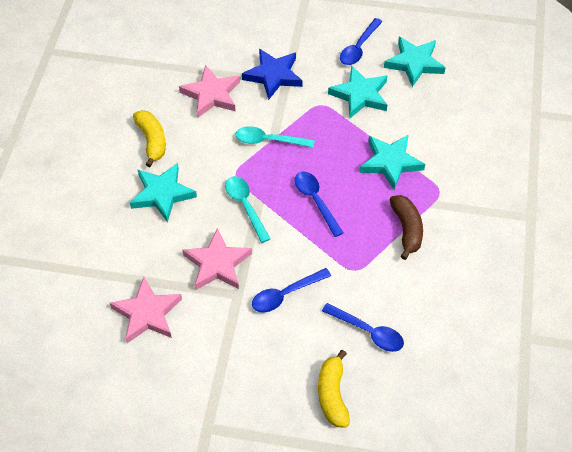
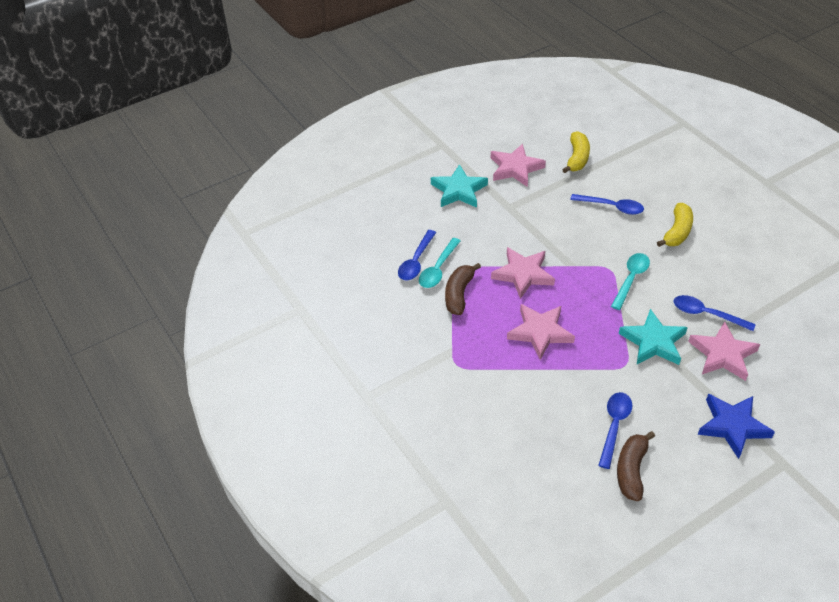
brown banana: [390,195,423,260] = 1 -> [445,263,481,315] [617,431,655,501] = 2
pink star: [110,277,182,343] [179,65,240,118] [183,228,252,290] = 3 -> [491,144,546,187] [491,247,555,299] [507,304,575,360] [688,321,760,381] = 4
turquoise star: [130,163,197,223] [328,65,387,118] [359,134,425,190] [384,37,446,87] = 4 -> [431,164,488,208] [619,309,688,365] = 2

